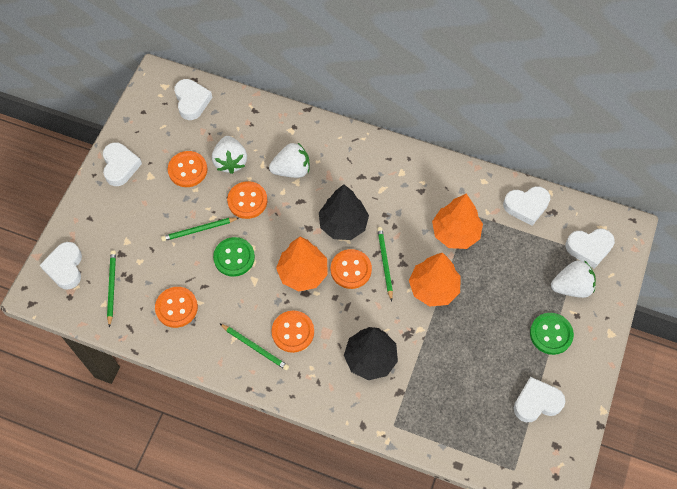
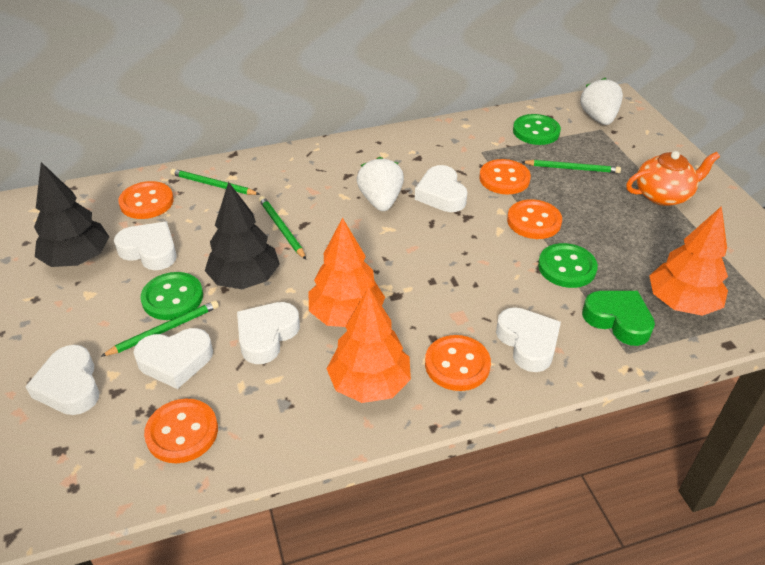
green button: [213,237,255,277] [530,313,574,355] = 2 -> [140,272,203,320] [513,114,561,145] [538,243,598,288] = 3
green heart: none = 0 -> [582,291,655,346] = 1
orange teapot: none = 0 -> [626,151,720,206] = 1
white strawberry: [212,136,247,174] [269,143,309,178] [551,260,596,298] = 3 -> [357,157,404,211] [580,78,623,125] = 2

